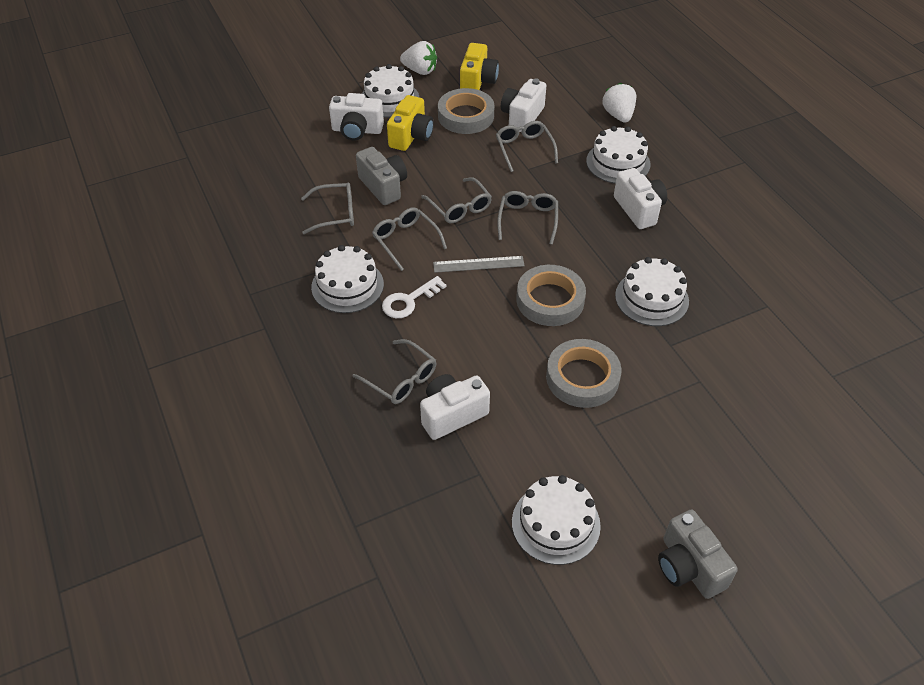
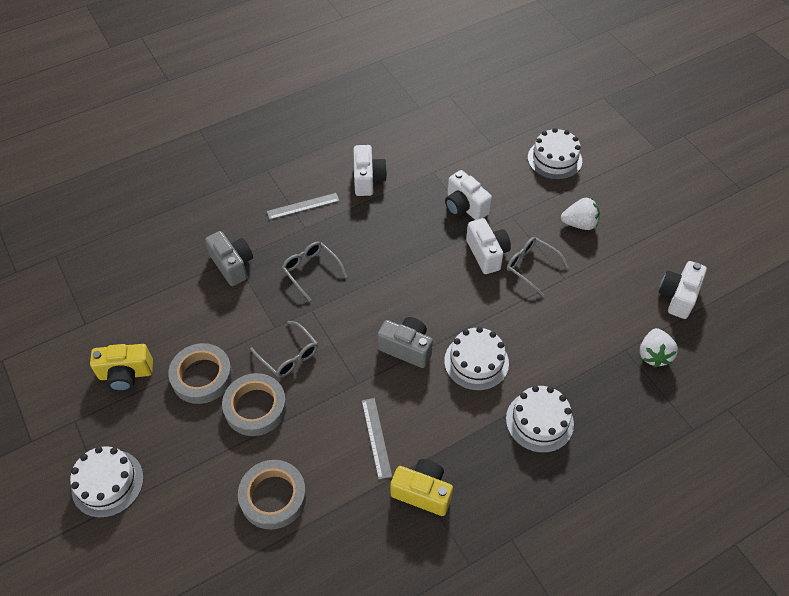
grey glasses: [301,183,354,234] [352,339,436,404] [372,207,447,271] [421,177,492,223] [496,121,558,172] [497,191,558,245] = 6 -> [250,321,318,378] [282,242,347,301] [507,237,569,297] = 3
grey ruler: [433,256,525,273] = 1 -> [267,193,339,219] [362,398,392,480] = 2
white cake: [311,245,384,313] [362,64,419,117] [512,475,601,565] [586,126,650,184] [615,257,689,326] = 5 -> [70,446,144,518] [444,327,509,391] [506,386,574,453] [528,128,582,180] = 4
white key: [382,276,447,318] = 1 -> none = 0

